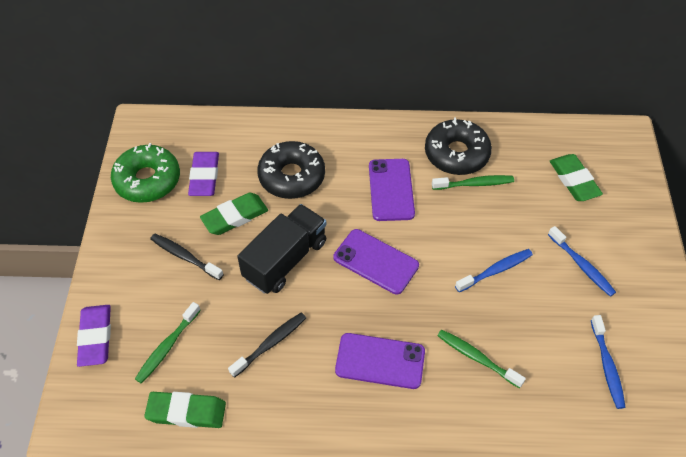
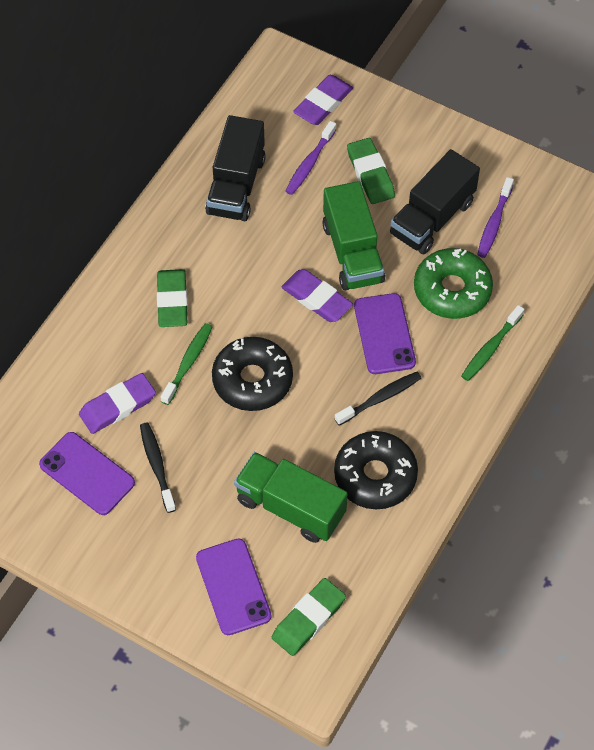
black truck: [237,204,326,294] = 1 -> [205,115,266,221] [390,149,480,254] = 2
blue toothbrush: [455,249,533,292] [548,226,616,297] [591,315,626,409] = 3 -> none = 0
green toothbrush: [135,302,201,383] [432,175,514,190] [437,329,526,388] = 3 -> [161,323,212,405] [461,305,524,381] = 2
green truck: none = 0 -> [234,452,348,543] [322,181,385,290] = 2
purple eraser: [77,305,111,367] [188,152,219,196] = 2 -> [79,373,156,434] [282,269,353,322] [293,75,353,125] = 3
purple toothbrush: none = 0 -> [285,121,336,195] [477,177,514,258] = 2

